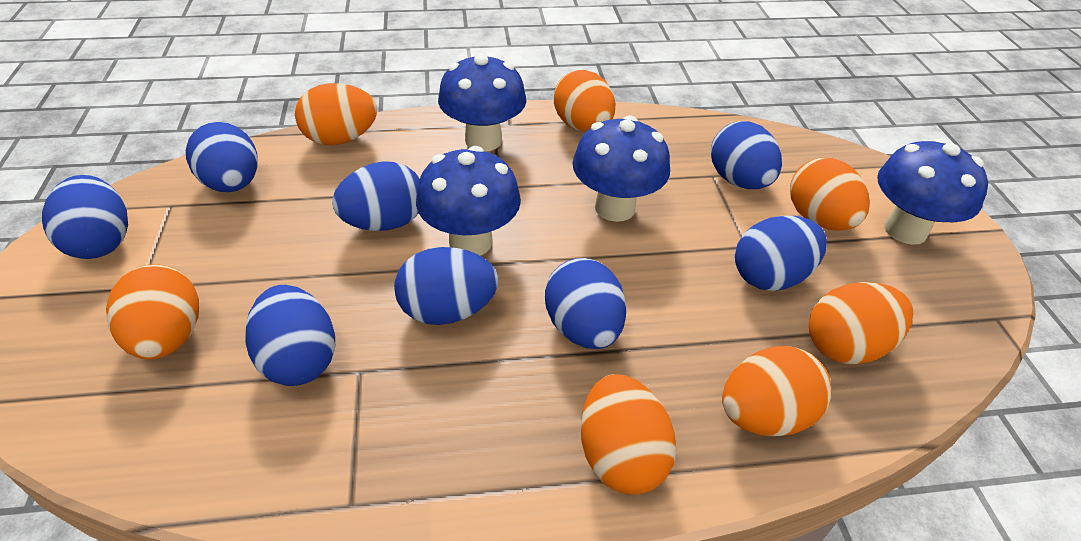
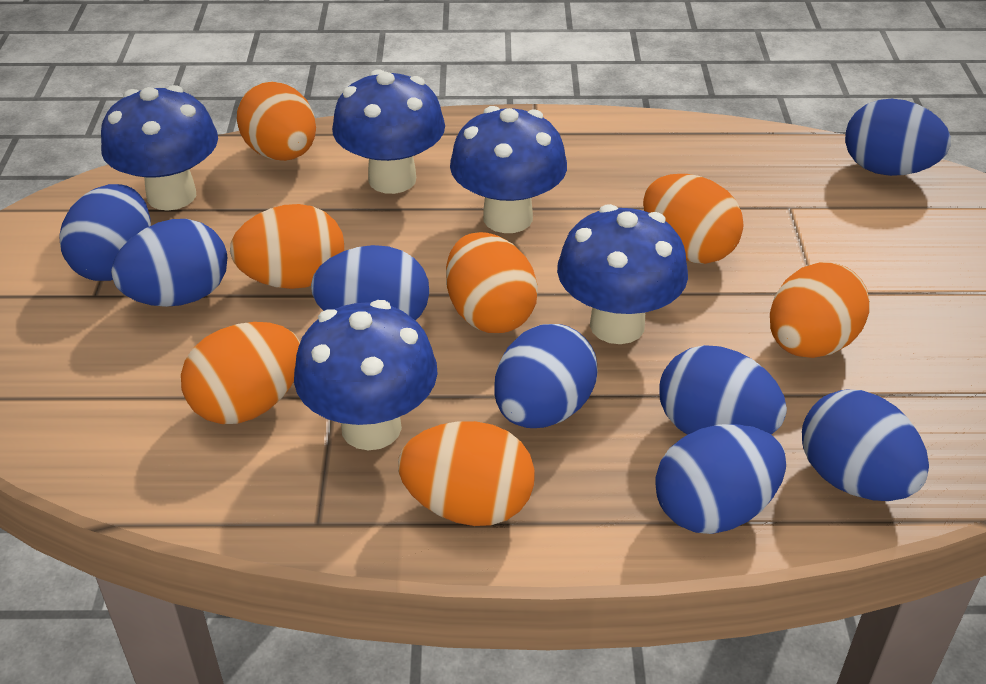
blue mushroom: [416,146,521,256] [438,53,526,151] [572,116,670,222] [877,138,988,245] = 4 -> [101,85,218,211] [294,300,438,450] [332,69,445,194] [450,106,567,233] [557,204,688,344] = 5

